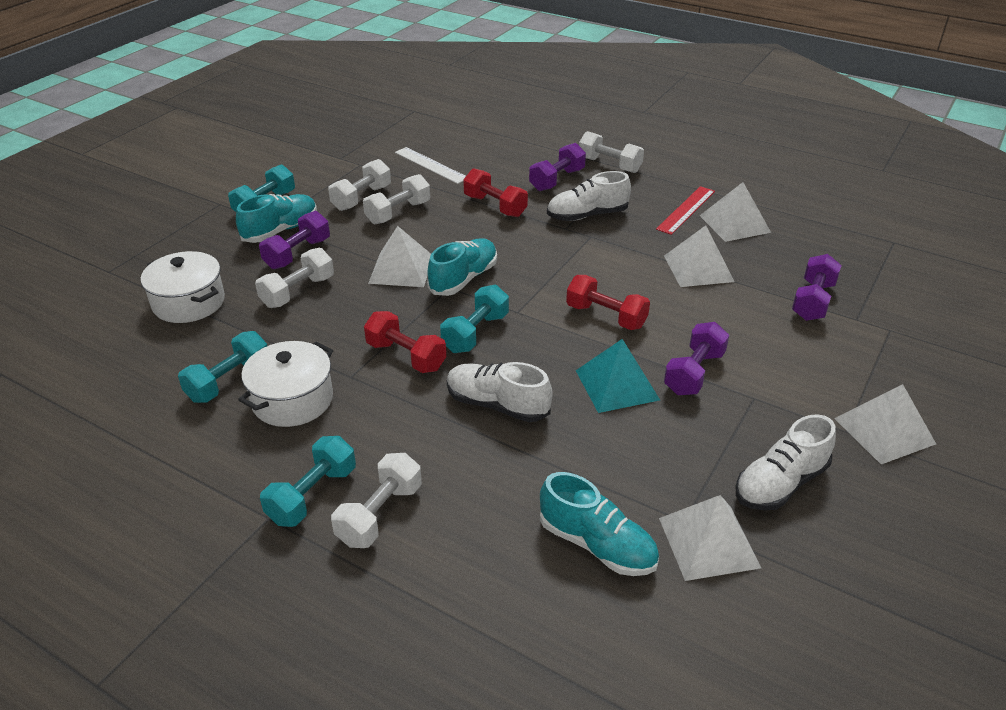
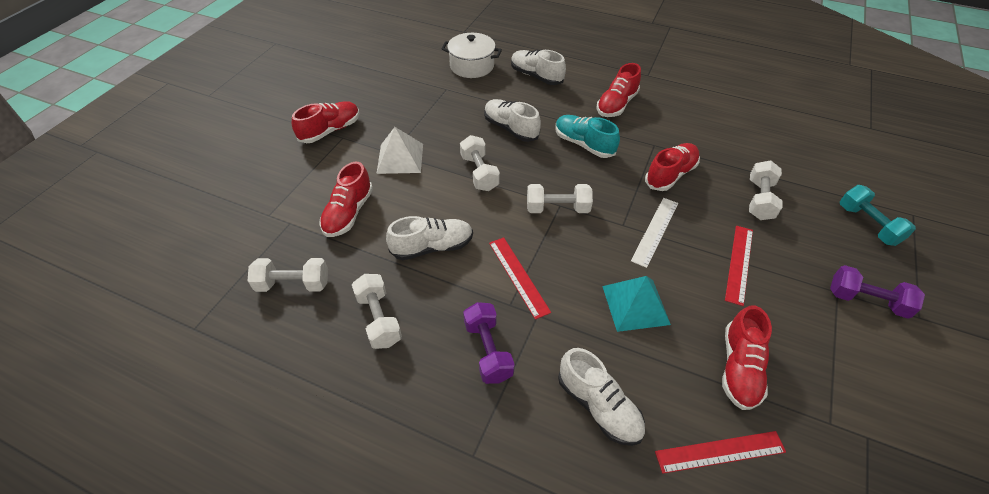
purple dumbbell: [259,211,330,269] [529,143,586,191] [664,322,729,395] [792,254,842,321] = 4 -> [463,302,515,384] [830,265,925,319] = 2
red dumbbell: [364,311,446,373] [463,168,528,217] [566,275,650,330] = 3 -> none = 0
red ruler: [656,186,715,235] = 1 -> [489,237,551,320] [655,431,786,474] [725,226,753,306] = 3
red shoe: none = 0 -> [292,101,360,143] [319,162,373,237] [597,63,641,117] [645,143,700,191] [722,305,772,410] = 5
turquoise dumbbell: [178,331,267,403] [228,164,295,212] [260,436,356,527] [440,285,509,353] = 4 -> [840,185,916,246] = 1
turquoise shoe: [236,194,317,243] [427,238,497,296] [540,472,659,576] = 3 -> [555,115,620,158] = 1
white pot: [141,251,225,323] [238,341,333,427] = 2 -> [441,33,502,78] = 1
white pyramid: [368,226,431,287] [659,495,761,581] [664,225,735,287] [699,182,771,242] [834,384,936,464] = 5 -> [377,127,423,174] = 1
white shoe: [447,362,553,422] [547,171,631,221] [736,414,836,511] = 3 -> [386,216,473,260] [484,99,541,142] [511,50,566,85] [558,348,645,446] = 4

